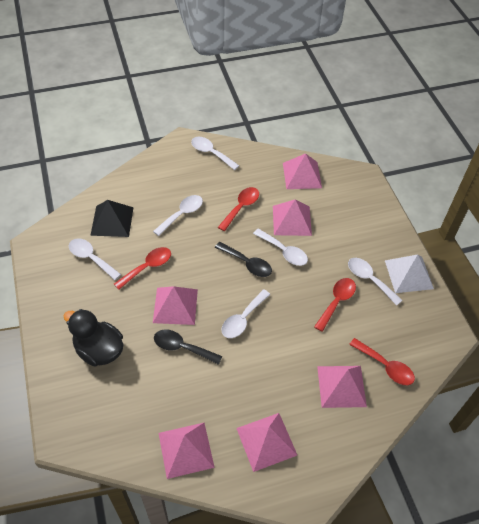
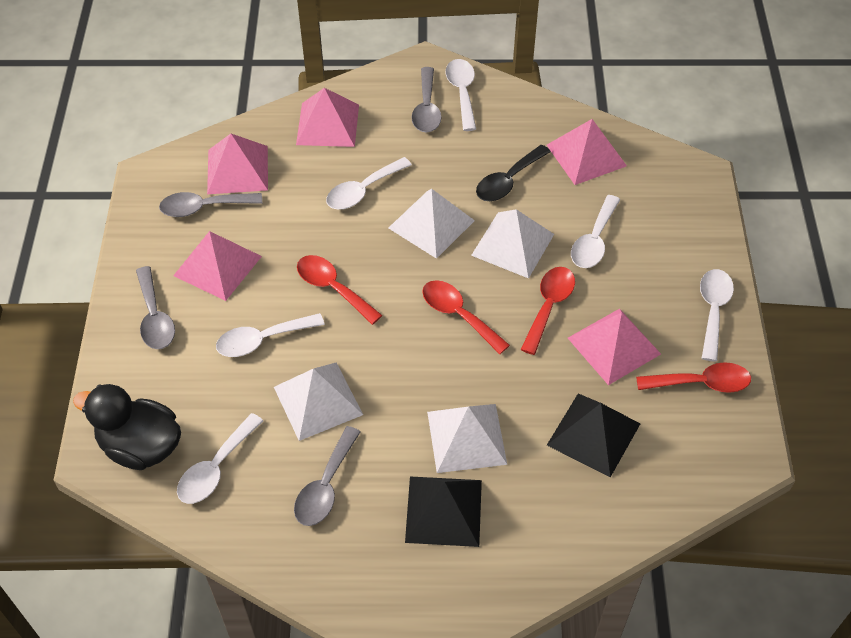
black pyramid: [90,200,134,237] = 1 -> [405,476,482,547] [547,394,640,477] = 2
black spoon: [154,330,222,365] [215,242,272,277] = 2 -> [476,145,551,201] = 1
grey spoon: none = 0 -> [136,266,175,349] [159,192,262,217] [294,426,361,526] [412,67,442,132] = 4
pink pyramid: [153,286,198,325] [159,423,215,479] [236,413,297,472] [273,199,312,236] [283,153,322,189] [317,366,367,408] = 6 -> [173,231,262,301] [207,134,268,194] [296,88,359,147] [547,119,627,185] [568,309,661,385] = 5
white pyramid: [385,255,434,293] = 1 -> [274,362,363,441] [389,189,475,259] [427,404,507,473] [471,209,554,279] = 4

